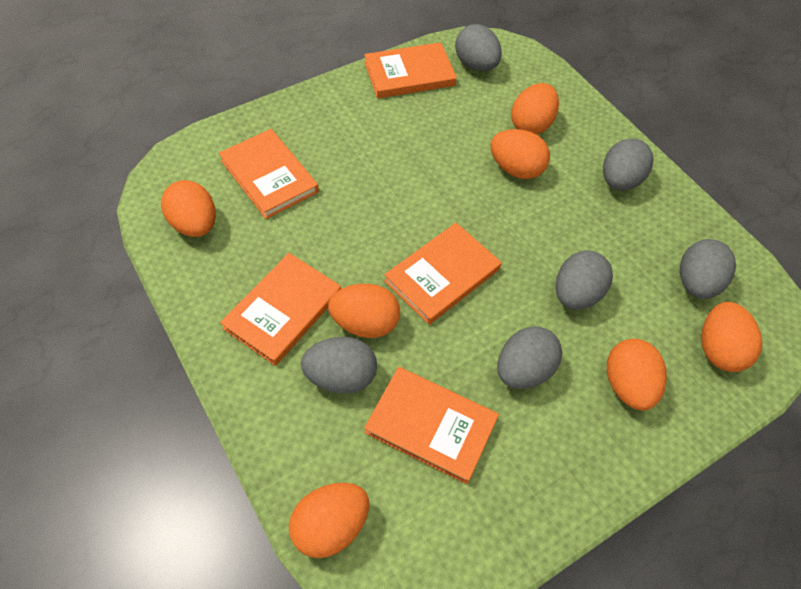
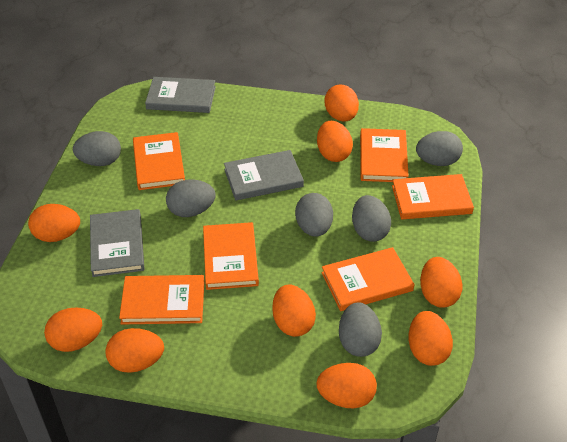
grey book: none = 0 -> [90,209,145,277] [145,77,216,113] [224,150,304,201] = 3
orange book: [219,129,319,219] [220,253,341,366] [364,42,457,98] [364,367,499,484] [384,223,502,325] = 5 -> [119,275,204,325] [133,132,185,190] [203,222,259,290] [321,247,415,311] [360,128,409,182] [392,174,474,219] = 6
orange egg: [161,180,216,237] [289,483,369,558] [328,284,400,338] [490,129,550,179] [511,83,559,135] [607,339,667,411] [701,302,762,372] = 7 -> [28,204,80,242] [44,307,102,352] [105,328,164,373] [272,284,316,337] [316,363,377,409] [317,121,353,162] [324,85,359,121] [409,311,453,366] [420,257,462,308] = 9

